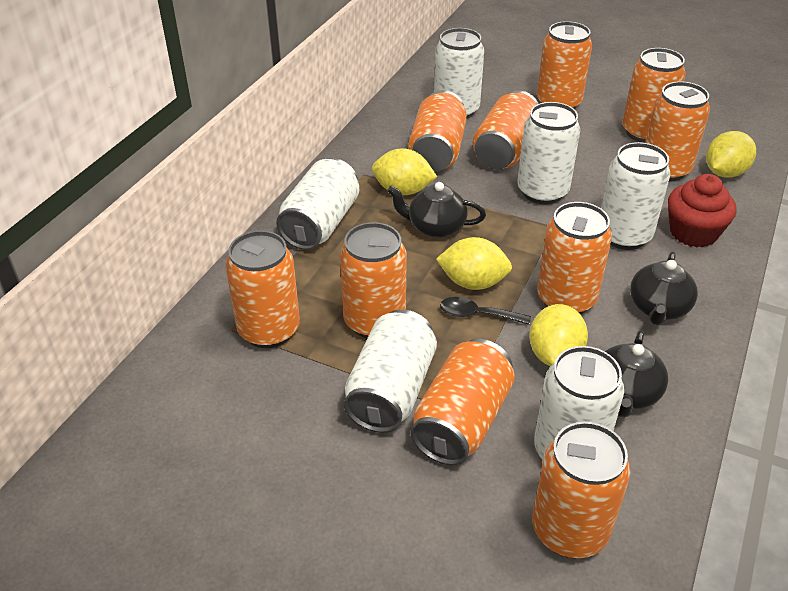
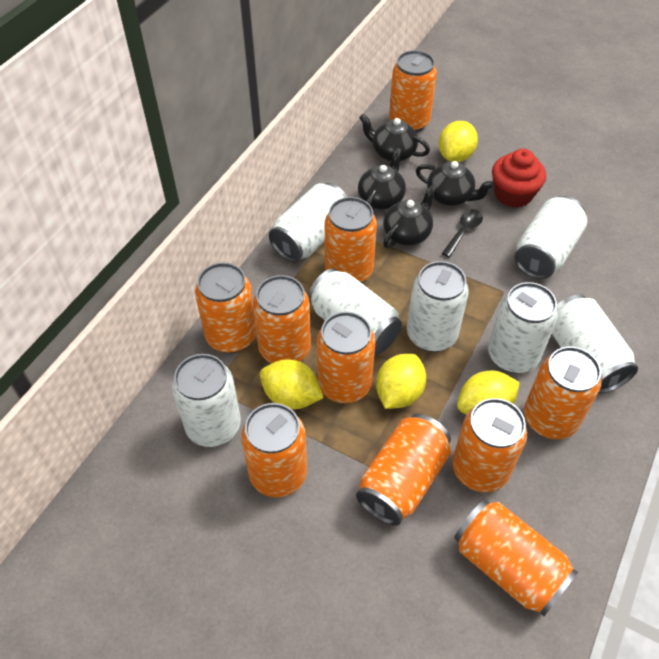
black teapot: [387,182,486,238] [605,330,668,418] [630,251,698,325] = 3 -> [358,148,406,210] [359,114,430,161] [383,184,436,248] [416,161,494,206] = 4
white can: [276,158,359,250] [344,309,437,433] [434,28,484,119] [517,102,580,205] [534,346,624,460] [601,142,671,250] = 6 -> [172,354,241,447] [269,183,347,262] [308,268,402,354] [407,261,469,352] [488,282,558,374] [514,196,587,279] [552,294,638,394] = 7

